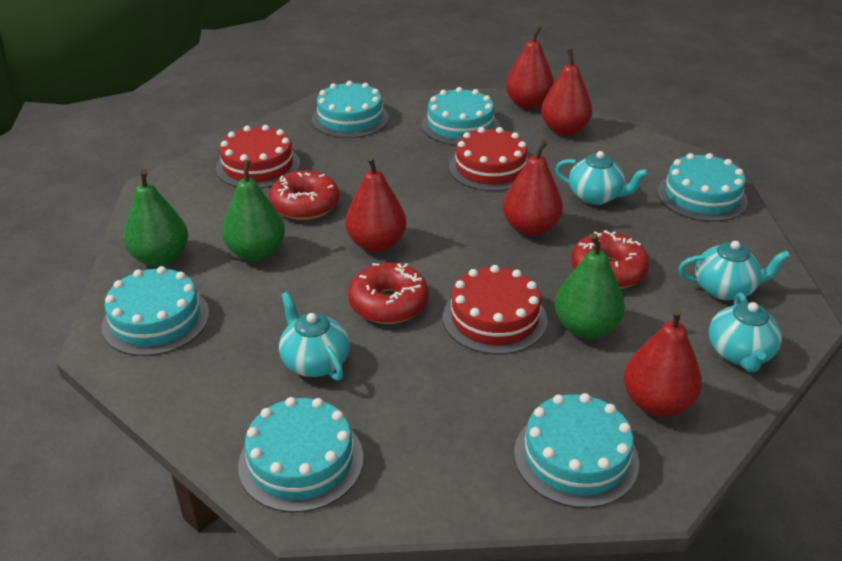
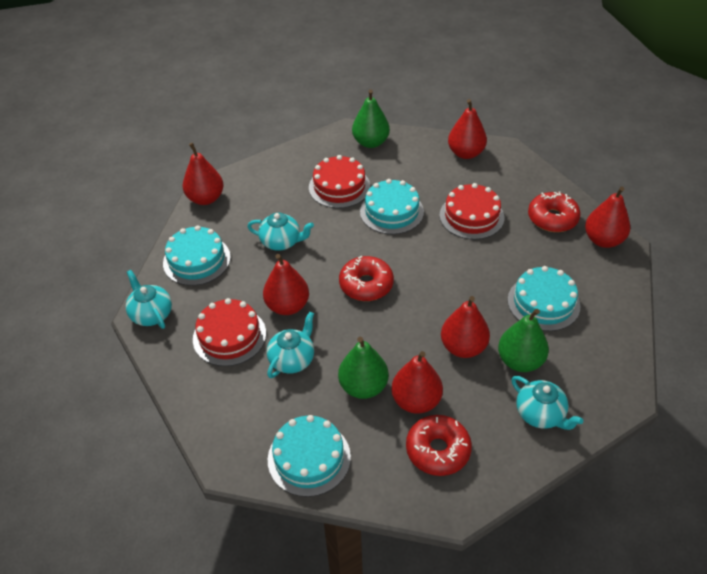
red pear: [345,156,406,252] [503,140,563,236] [506,26,554,109] [541,48,592,136] [624,308,702,417] = 5 -> [183,143,224,205] [263,254,309,315] [391,351,443,414] [441,296,490,358] [448,99,487,159] [585,186,630,248] = 6
turquoise cake: [101,266,209,356] [238,397,363,512] [312,81,389,138] [422,87,499,145] [514,393,639,508] [657,153,748,222] = 6 -> [163,225,231,286] [268,415,351,497] [360,179,424,234] [508,266,580,331] = 4

